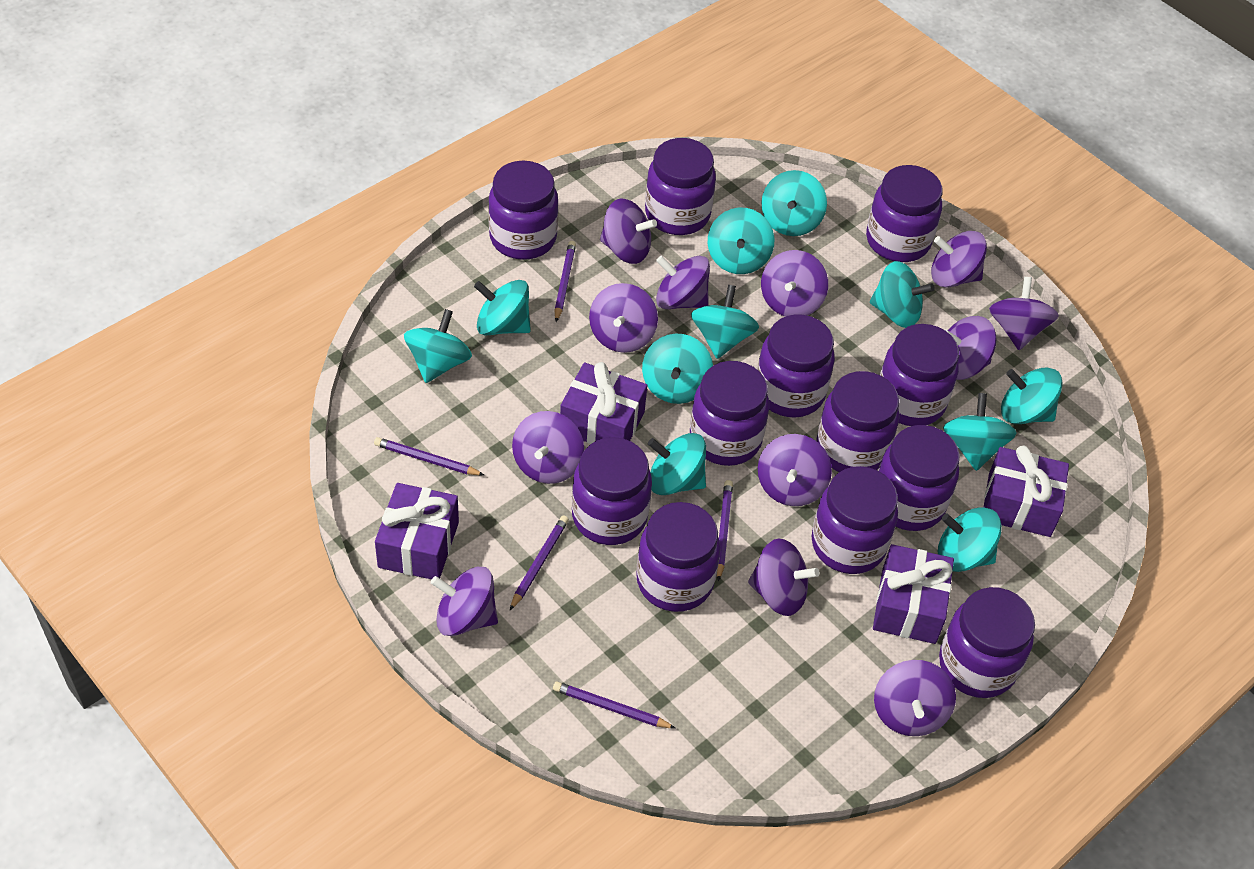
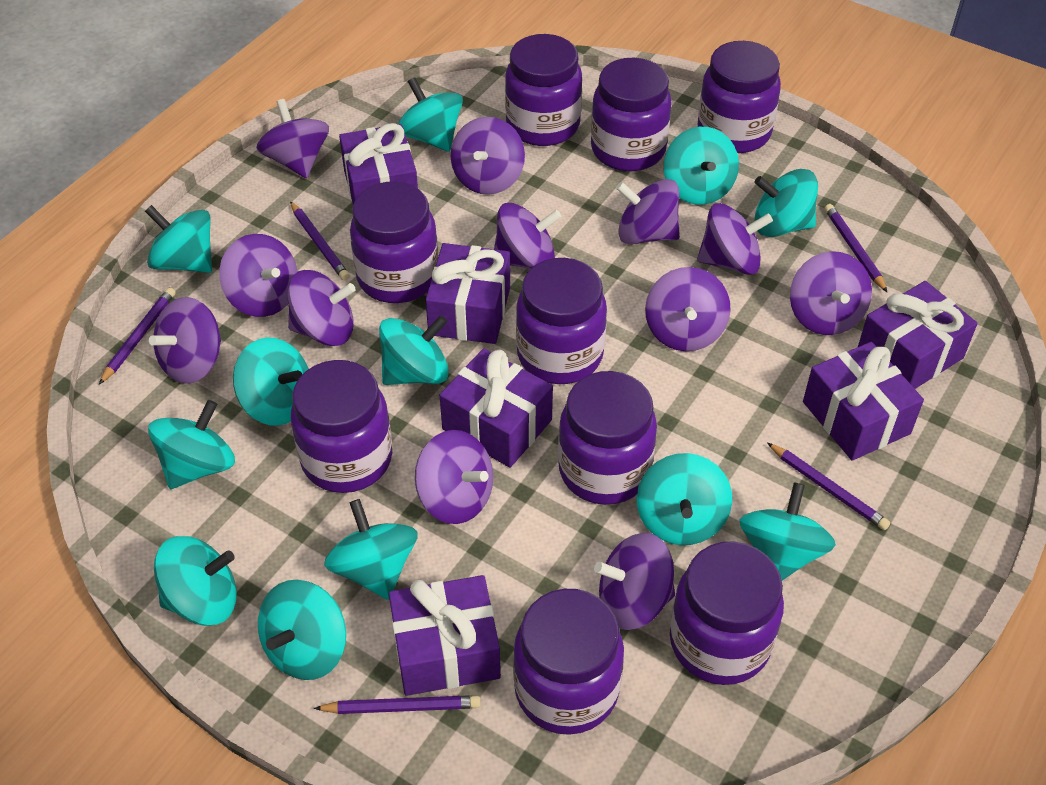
purple gift: [375,483,459,579] [560,362,647,444] [873,544,954,644] [983,445,1069,537] = 4 -> [339,123,418,204] [389,575,501,696] [425,243,510,344] [440,348,553,468] [803,342,924,461] [858,281,978,389] = 6
purple jar: [488,161,558,260] [572,437,652,545] [636,502,720,612] [645,138,716,235] [690,361,769,466] [757,314,835,417] [812,466,898,574] [816,371,899,472] [866,165,943,262] [878,425,960,531] [880,324,959,426] [939,587,1035,698] = 12 -> [291,360,392,493] [350,181,438,303] [505,34,582,146] [513,589,624,735] [516,258,607,384] [558,371,657,505] [591,58,672,171] [670,541,784,685] [697,41,781,153] = 9
turquoise spinning top: [404,309,472,383] [474,280,531,336] [642,334,713,404] [648,433,706,495] [691,285,759,359] [708,208,775,274] [761,170,827,236] [870,261,935,328] [938,507,1002,572] [943,393,1017,471] [1001,368,1063,424] = 11 -> [145,205,212,273] [148,400,235,489] [154,536,237,626] [233,338,309,426] [258,580,346,680] [324,499,418,600] [379,315,449,385] [398,78,463,152] [637,453,732,545] [664,127,739,205] [740,482,836,580] [754,169,818,237] = 12

